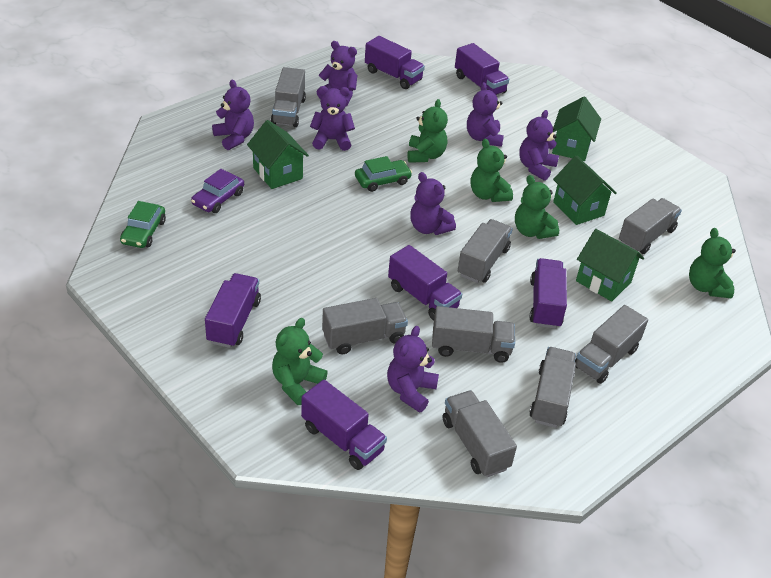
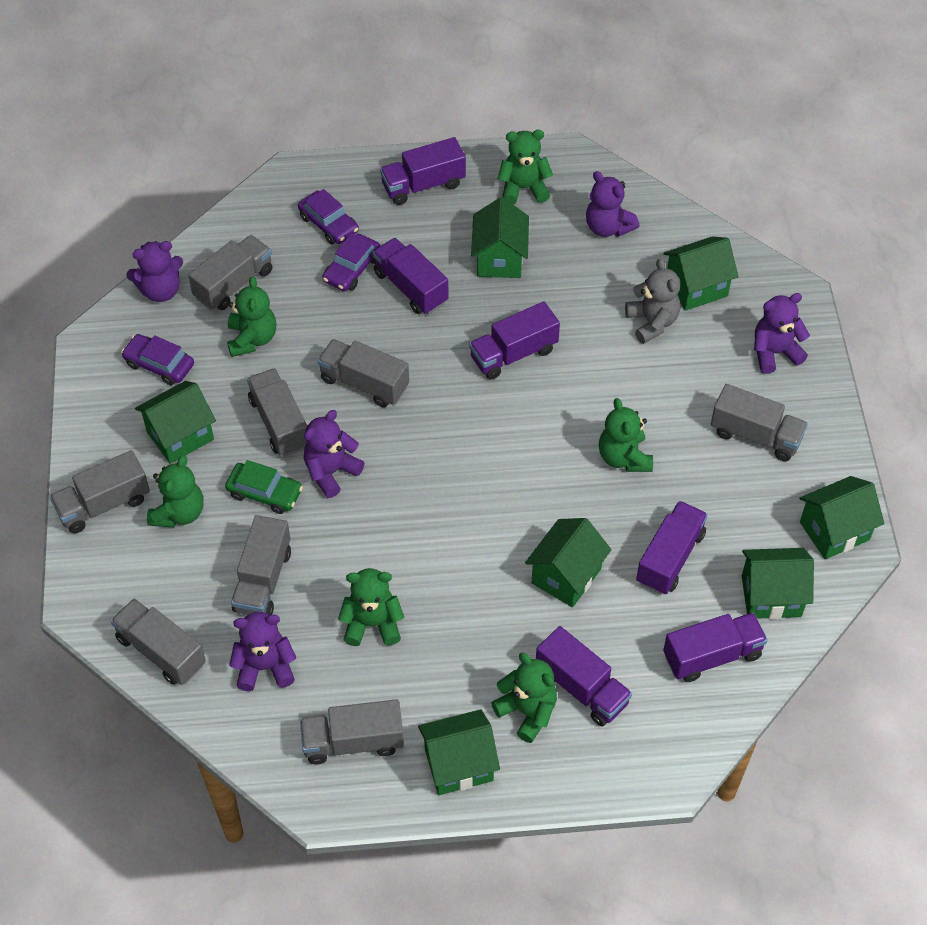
green car: [120,201,166,248] [355,156,412,192] = 2 -> [225,460,303,514] = 1
green house: [247,120,309,189] [552,96,601,161] [553,155,617,225] [576,229,644,302] = 4 -> [135,381,216,464] [418,709,500,795] [471,197,529,278] [525,518,612,607] [663,236,739,311] [742,548,814,619] [799,476,884,559] = 7
green teddy bear: [272,318,328,405] [407,99,448,163] [471,139,513,202] [515,175,559,239] [689,228,736,298] = 5 -> [147,455,204,528] [227,276,276,357] [338,568,404,646] [491,653,557,743] [498,130,553,204] [599,398,653,472] = 6
grey teddy bear: none = 0 -> [625,259,680,344] = 1
purple car: [191,169,244,213] = 1 -> [121,334,194,385] [298,189,359,244] [322,233,380,291] = 3
purple teddy bear: [212,80,254,150] [310,86,355,151] [317,41,357,107] [387,326,439,413] [410,172,456,235] [467,82,504,147] [519,110,559,181] = 7 -> [126,241,183,302] [229,612,296,691] [304,410,364,498] [586,171,639,237] [754,293,810,374] = 5

